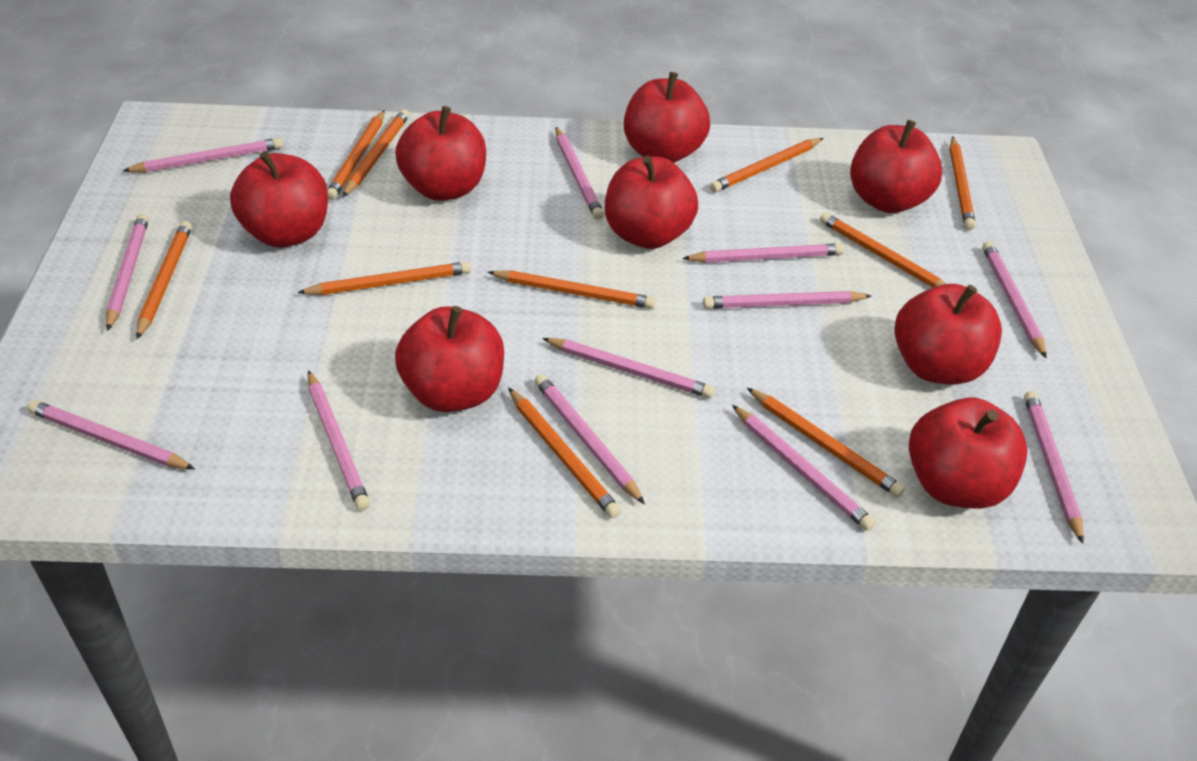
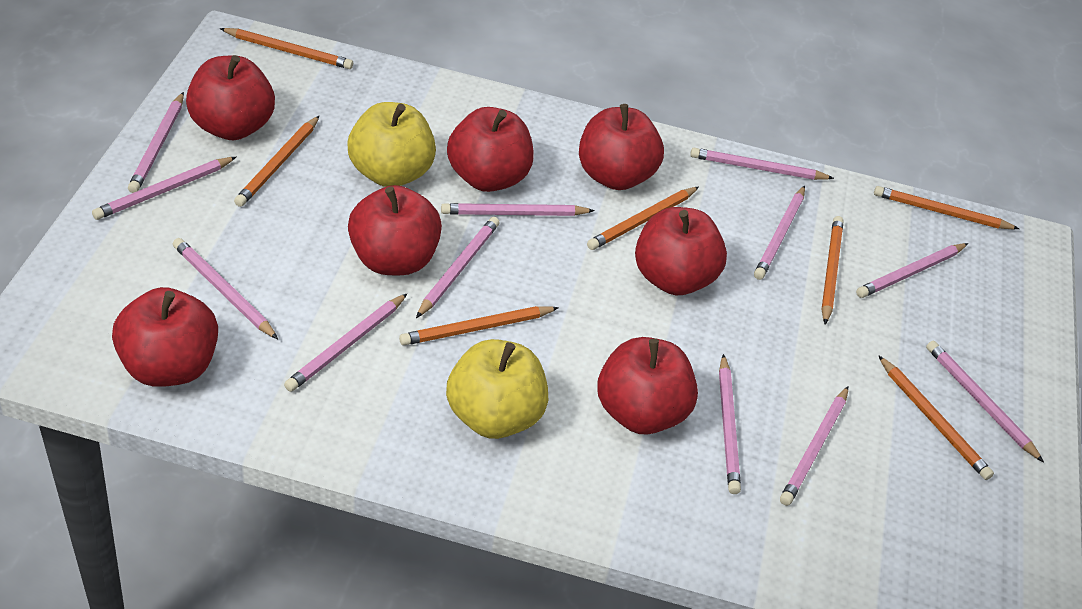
orange pencil: [136,221,192,339] [297,261,471,295] [327,110,385,200] [343,109,410,197] [488,270,656,309] [508,388,621,518] [710,138,823,192] [747,388,905,497] [820,212,946,288] [950,136,976,230] = 10 -> [220,28,353,69] [234,116,319,207] [399,306,559,345] [587,187,699,250] [821,216,843,325] [874,186,1019,229] [878,355,994,480] = 7
red apple: [230,151,328,247] [395,106,486,201] [395,306,504,412] [605,156,698,249] [624,72,710,163] [850,120,942,213] [895,284,1002,385] [909,397,1028,509] = 8 -> [112,287,218,387] [186,55,275,140] [348,185,442,275] [447,107,534,192] [579,104,664,190] [597,337,698,435] [635,207,727,295] = 7
yellow apple: none = 0 -> [347,102,436,187] [446,339,548,439] = 2

